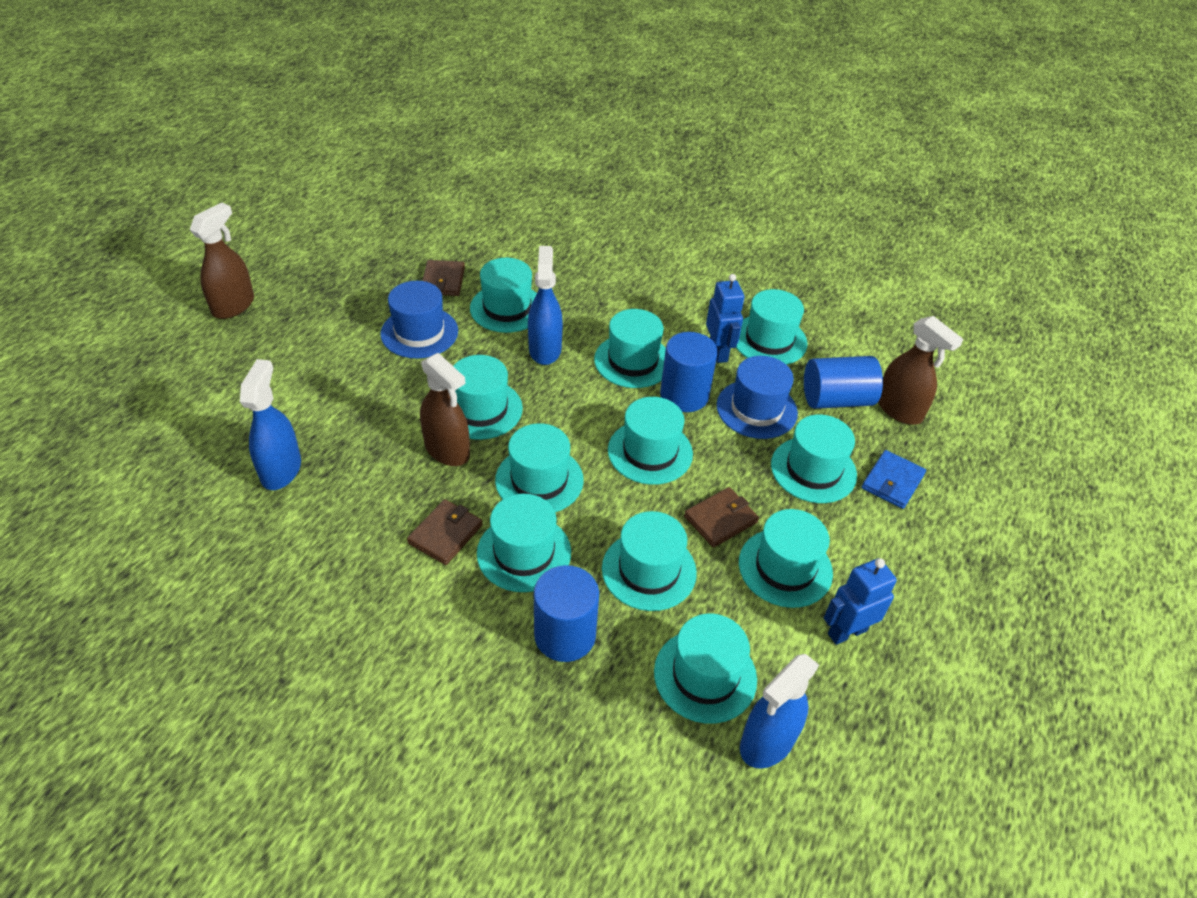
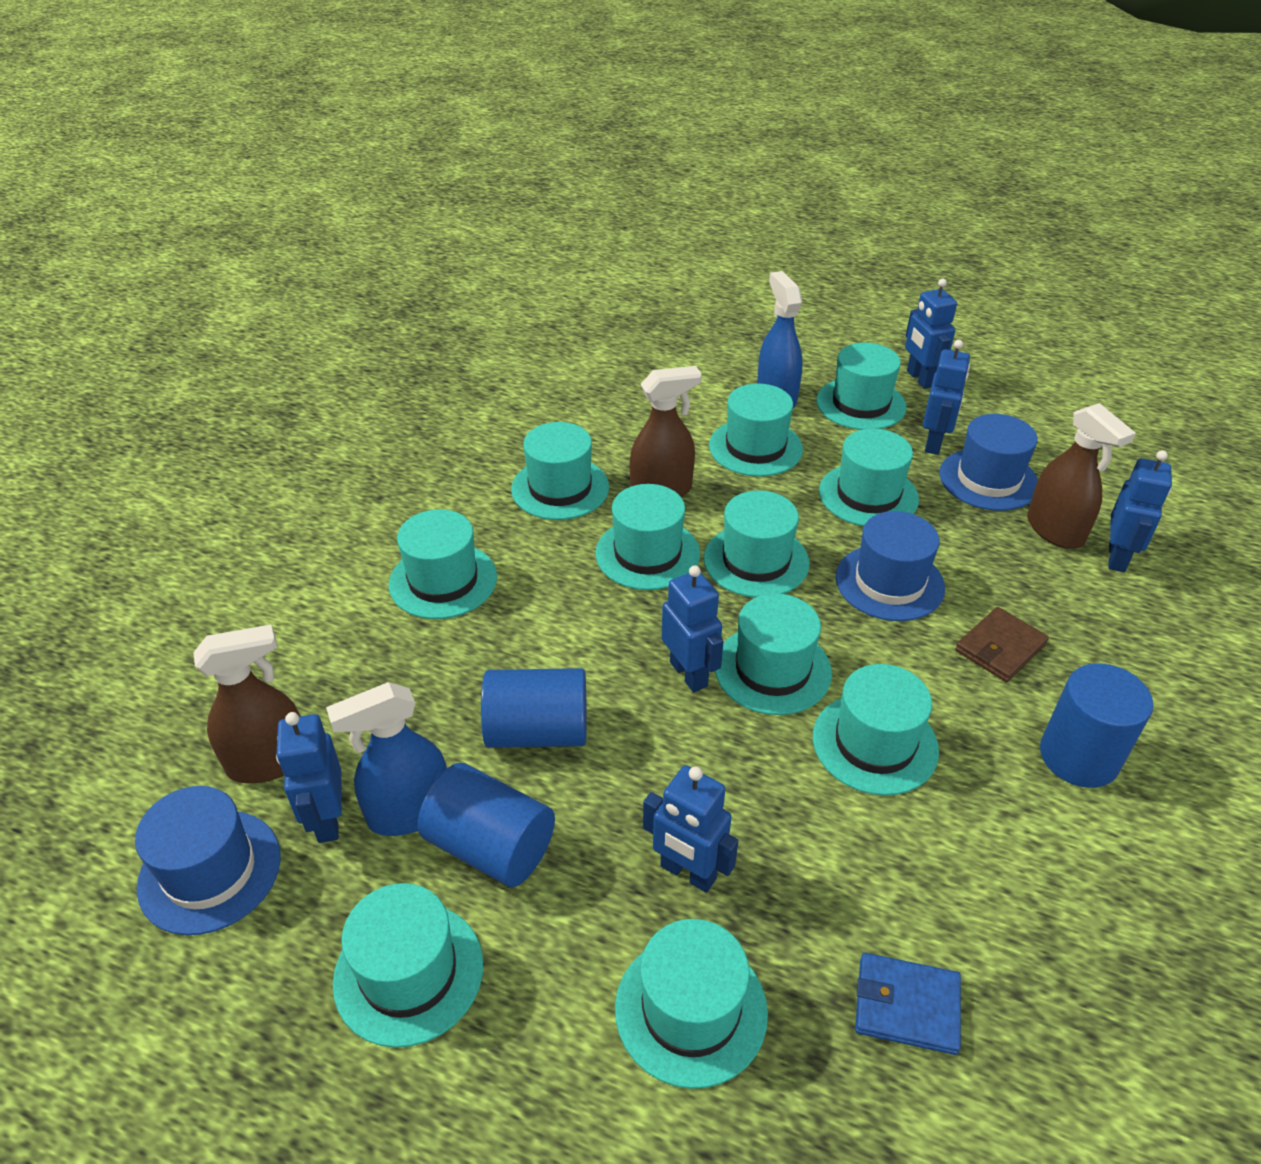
blue hat: [381,281,458,359] [717,356,798,439] = 2 -> [135,786,281,935] [836,511,945,621] [939,414,1038,511] = 3
blue robot: [706,274,744,363] [824,558,897,645] = 2 -> [276,712,342,843] [643,765,738,893] [662,565,724,692] [905,279,957,389] [923,340,970,455] [1109,450,1172,572] = 6
blue spray bottle: [240,359,301,490] [528,246,563,365] [740,654,819,768] = 3 -> [326,682,447,836] [757,271,803,408] = 2
brown wallet: [407,499,483,565] [422,260,465,296] [684,487,759,548] = 3 -> [955,607,1049,682] = 1

